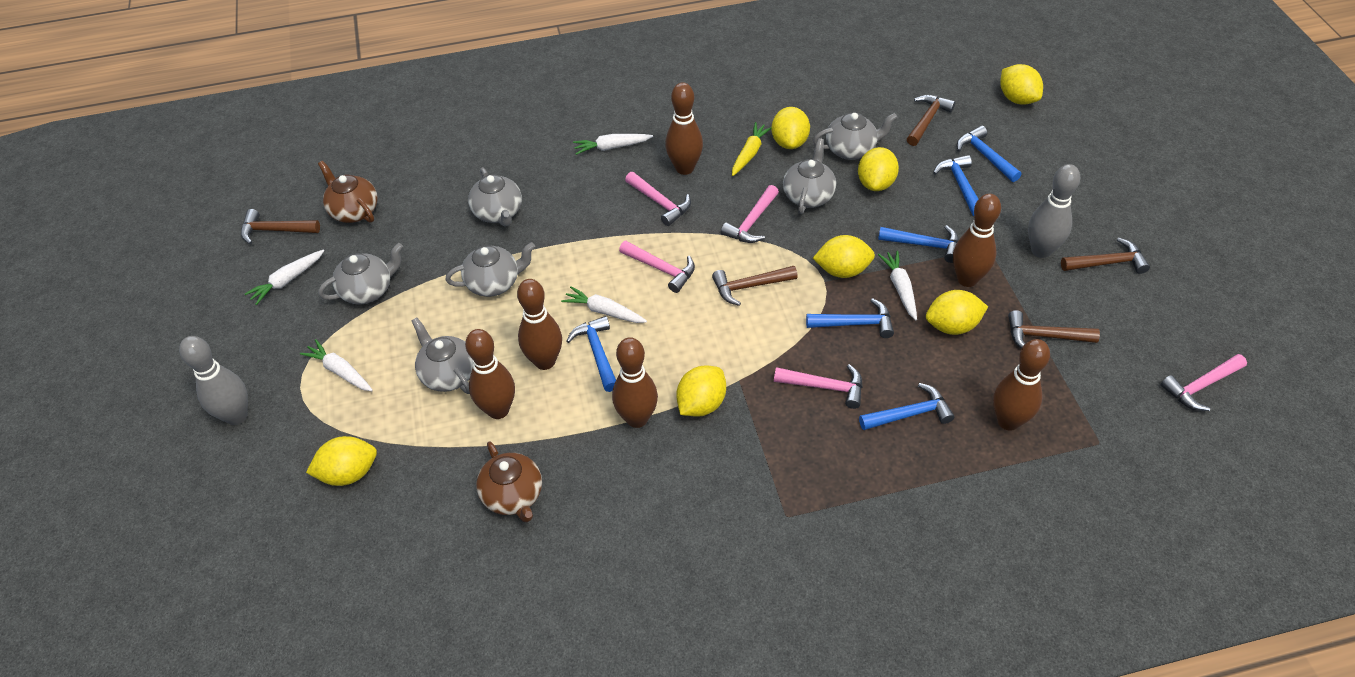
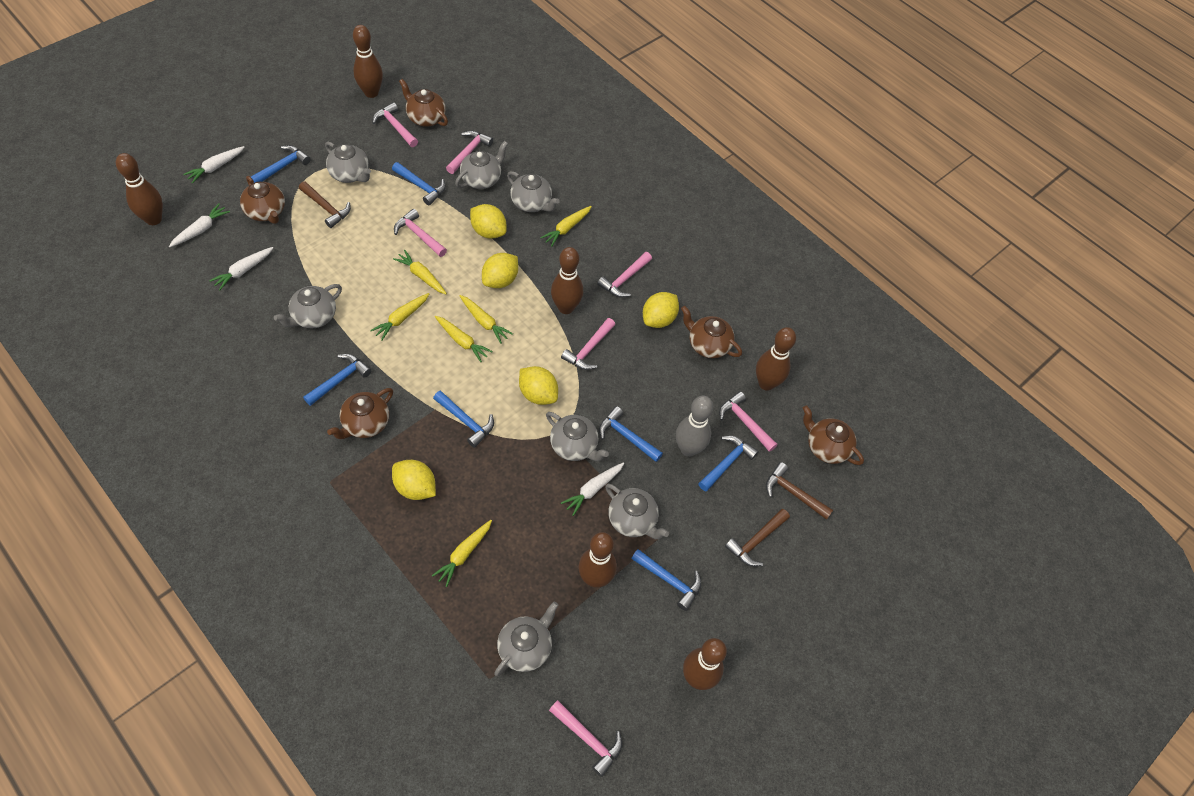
blue hammer: [566,316,616,392] [806,298,894,338] [859,383,955,430] [878,225,959,263] [933,155,978,216] [957,126,1021,182] = 6 -> [251,145,311,183] [303,354,372,406] [392,162,446,205] [433,390,494,448] [599,406,663,462] [631,549,702,611] [698,436,759,491] = 7
brown hammer: [241,209,320,244] [712,266,798,306] [907,95,955,146] [1008,310,1100,349] [1061,237,1150,274] = 5 -> [299,181,351,228] [725,509,790,567] [766,462,833,520] = 3
brown teapot: [318,161,378,223] [476,441,542,522] = 2 -> [240,176,285,224] [327,388,393,439] [399,79,448,127] [681,306,742,358] [803,405,864,465] = 5
grey bowling pin: [179,336,248,425] [1028,164,1080,258] = 2 -> [676,396,713,457] = 1
grey teapot: [318,243,403,304] [411,317,473,394] [446,242,535,297] [468,167,522,227] [783,138,836,214] [813,113,898,160] = 6 -> [274,284,342,328] [325,142,371,183] [455,141,508,189] [494,602,558,676] [507,171,560,212] [546,412,609,461] [605,484,669,539] = 7
pink hammer: [619,241,695,293] [625,172,691,226] [721,185,779,243] [774,364,863,409] [1161,354,1247,411] = 5 -> [372,102,418,147] [394,209,447,257] [446,131,493,174] [549,700,622,777] [561,318,615,370] [597,252,652,298] [719,391,777,452] = 7
white carrot: [245,250,324,305] [300,339,373,391] [561,286,647,323] [573,134,653,155] [878,250,917,320] = 5 -> [169,203,230,247] [183,146,244,184] [209,247,273,291] [561,462,624,516] = 4
yellow carrot: [732,122,772,176] = 1 -> [370,293,429,340] [393,250,447,294] [431,520,492,587] [435,316,493,362] [460,295,513,344] [540,206,592,247] = 6
yellow lemon: [306,436,377,486] [676,366,726,417] [771,107,810,149] [813,235,875,278] [858,147,899,191] [926,290,988,335] [1000,64,1043,105] = 7 -> [392,460,436,500] [470,204,507,239] [482,253,518,288] [519,366,558,405] [643,292,679,328] = 5

